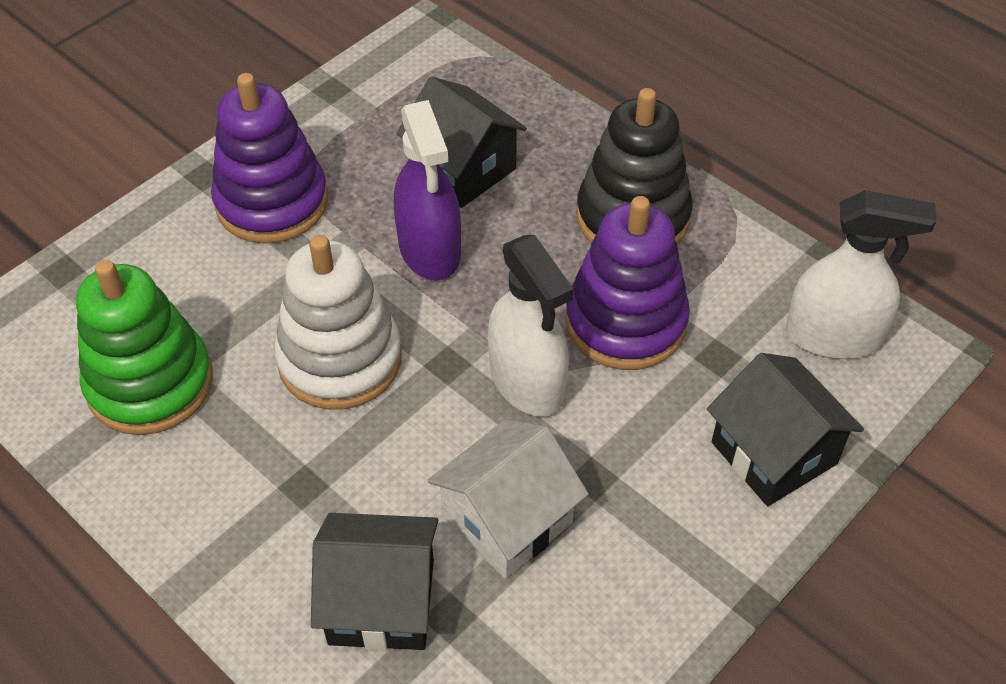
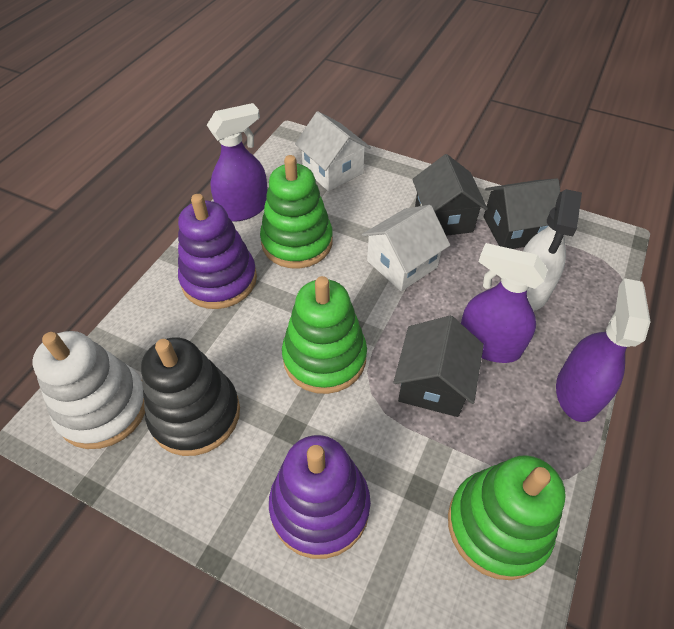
green stacking toy: [76,260,213,435] = 1 -> [260,155,333,268] [282,276,367,394] [448,455,566,580] = 3
purple spray bottle: [394,100,461,280] = 1 -> [207,103,268,222] [461,243,548,363] [556,278,651,422] = 3
white house: [427,419,588,579] = 1 -> [295,111,371,191] [362,205,450,291] = 2
white spray bottle: [488,235,574,416] [785,190,937,359] = 2 -> [523,189,582,311] = 1

